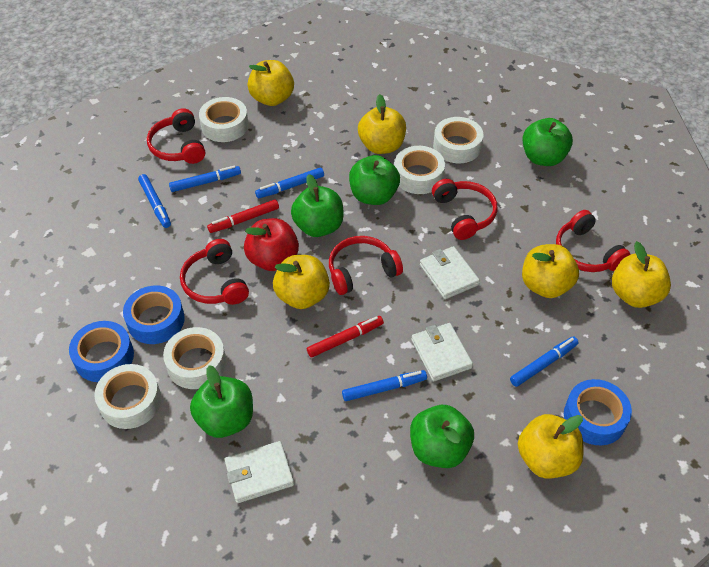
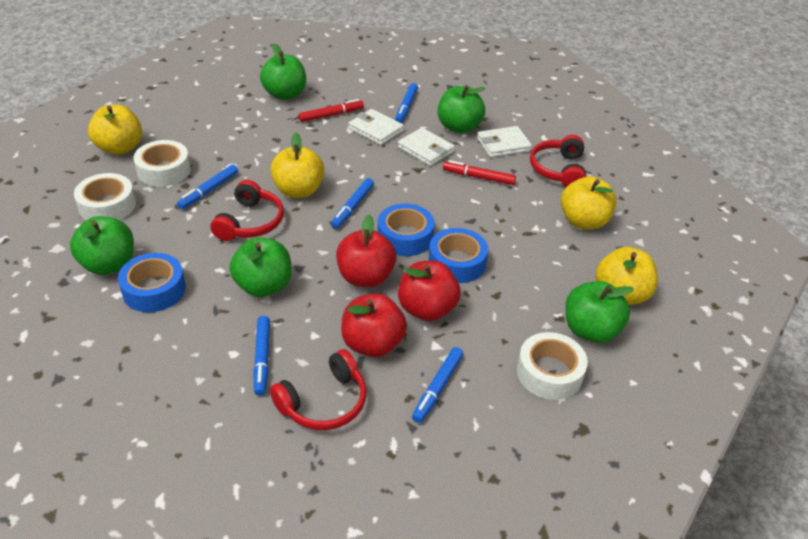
red apple: [244,218,299,271] = 1 -> [336,215,396,287] [341,293,407,357] [398,261,461,321] = 3
red headphones: [147,108,205,164] [180,239,249,305] [329,236,403,295] [432,179,497,240] [556,210,631,272] = 5 -> [211,180,284,241] [270,349,366,430] [530,135,586,187] = 3
white tape: [94,364,161,429] [163,327,226,389] [199,97,249,142] [395,146,445,194] [433,117,484,163] = 5 -> [74,173,136,220] [134,140,191,187] [517,332,588,400] = 3
yellow apple: [248,60,294,106] [273,255,330,309] [358,94,406,154] [518,414,583,479] [522,244,579,298] [612,241,671,308] = 6 -> [88,105,142,155] [270,133,325,198] [561,176,617,230] [596,247,658,305] = 4

